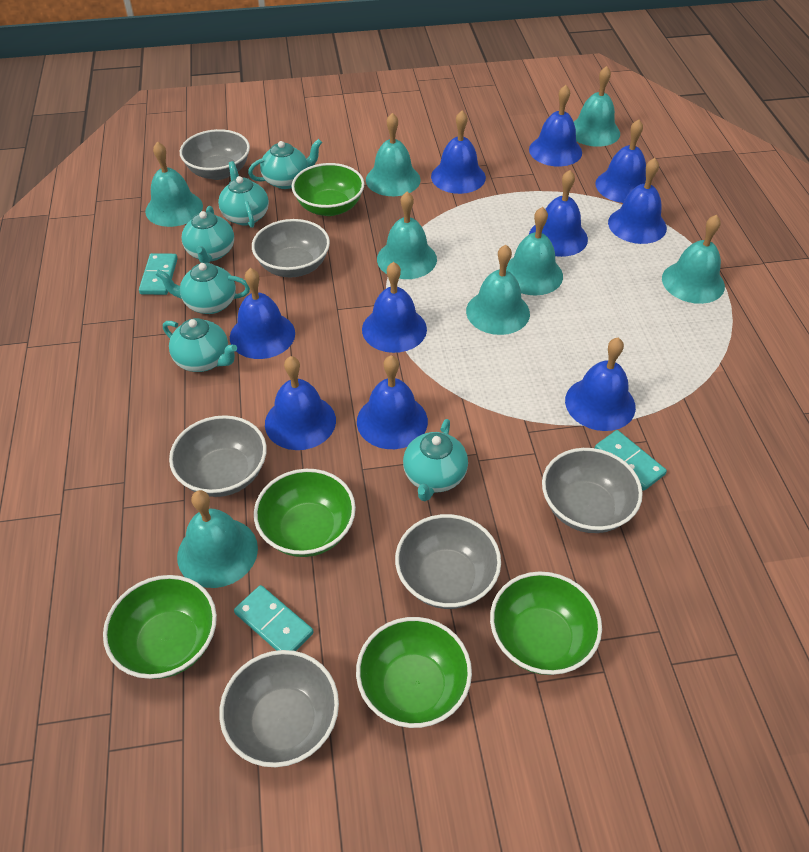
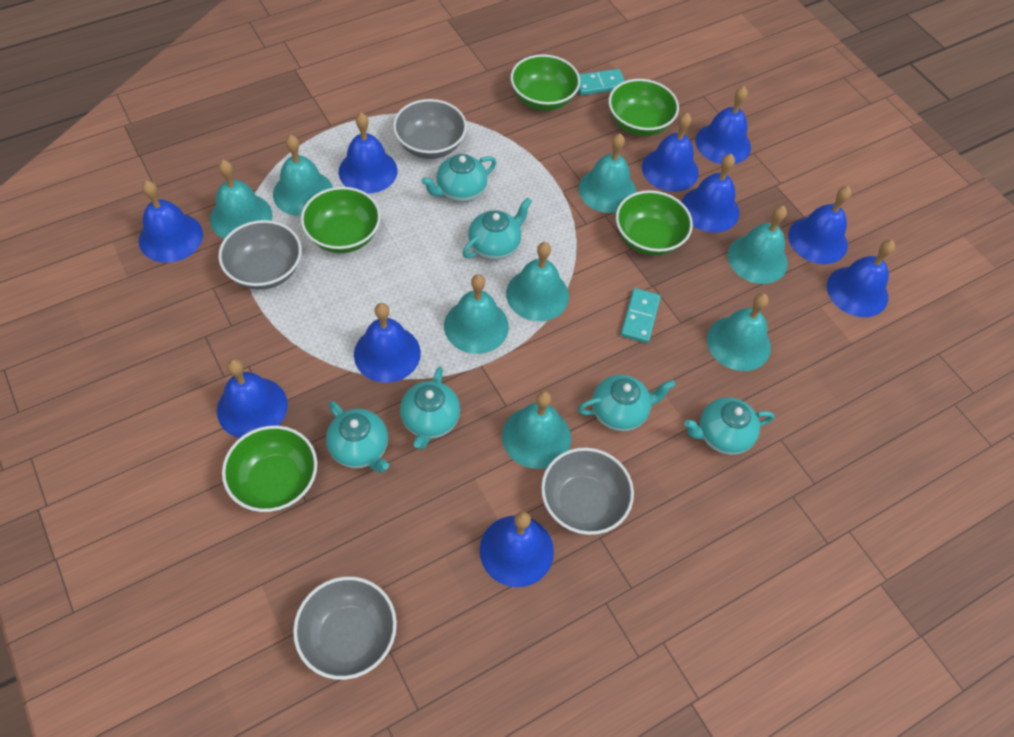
grey bowl: [169,415,267,497] [180,129,250,180] [219,650,339,767] [252,219,330,278] [395,514,501,609] [542,448,643,533] = 6 -> [218,220,302,290] [293,576,397,680] [393,99,467,159] [541,448,634,535] = 4
turquoise domino: [139,253,178,295] [234,585,314,651] [595,430,667,491] = 3 -> [578,69,625,95] [621,288,661,343] = 2

